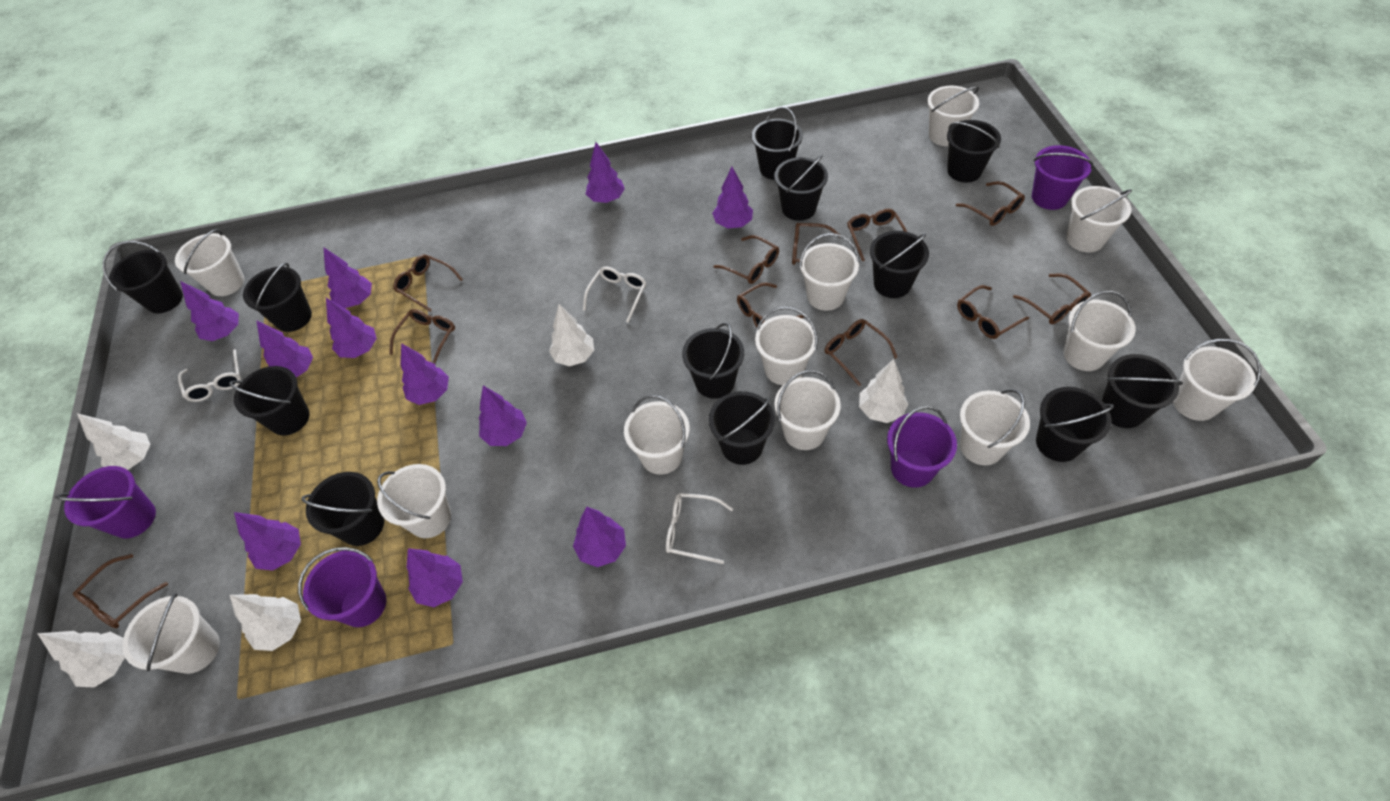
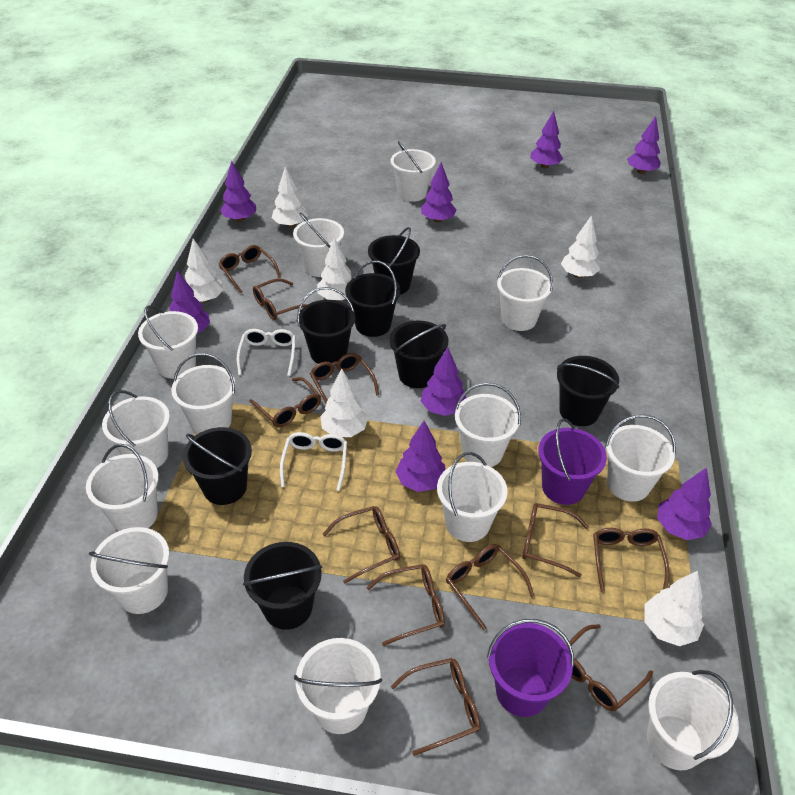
black bucket: [103,241,183,313] [229,366,309,436] [243,263,312,332] [301,472,384,546] [682,323,744,399] [709,391,775,465] [752,107,803,180] [774,155,828,221] [870,231,929,298] [947,120,1001,183] [1036,387,1114,462] [1102,354,1183,428] = 12 -> [183,427,252,505] [243,542,322,630] [297,287,355,365] [345,261,401,337] [368,227,420,295] [390,321,448,388] [557,356,619,426] = 7
purple bucket: [55,466,156,538] [298,547,386,627] [887,406,957,488] [1032,145,1094,210] = 4 -> [487,619,574,717] [538,418,607,505] = 2
purple tree: [180,281,239,341] [234,512,301,571] [256,320,313,377] [324,248,372,308] [326,298,377,358] [401,343,449,405] [406,548,463,607] [479,386,527,446] [573,507,626,567] [586,142,625,203] [712,167,753,229] = 11 -> [169,271,210,333] [220,160,256,222] [395,421,445,492] [421,162,457,223] [421,347,466,416] [530,111,563,169] [627,116,661,174] [657,467,712,540] = 8
white bucket: [122,593,220,674] [175,229,245,296] [377,464,451,538] [624,395,690,475] [755,307,818,385] [774,370,841,450] [799,233,860,311] [927,86,979,146] [960,389,1030,465] [1063,291,1136,371] [1066,186,1132,253] [1173,339,1261,421] = 12 -> [86,444,159,531] [89,527,169,614] [102,390,170,468] [138,305,198,379] [171,353,236,434] [293,212,344,277] [294,638,382,734] [391,141,436,202] [437,452,508,542] [455,383,521,467] [497,255,553,331] [605,415,676,502] [647,670,739,770] = 13
white glasses: [178,349,241,402] [583,267,646,323] [666,493,733,564] = 3 -> [237,329,296,376] [280,432,347,491] = 2
white tree: [37,631,125,687] [77,413,151,470] [230,594,301,651] [549,304,594,366] [859,359,908,423] = 5 -> [185,239,224,303] [272,167,308,228] [317,237,352,301] [320,368,368,437] [561,215,600,278] [644,571,704,646] = 6

